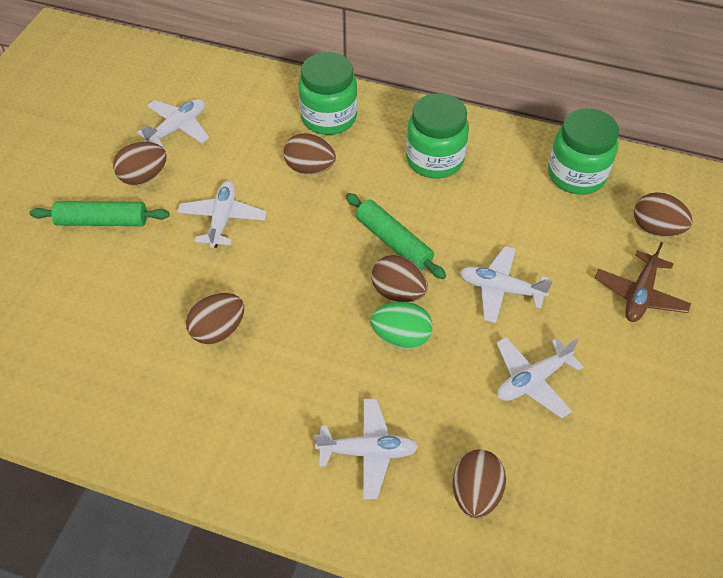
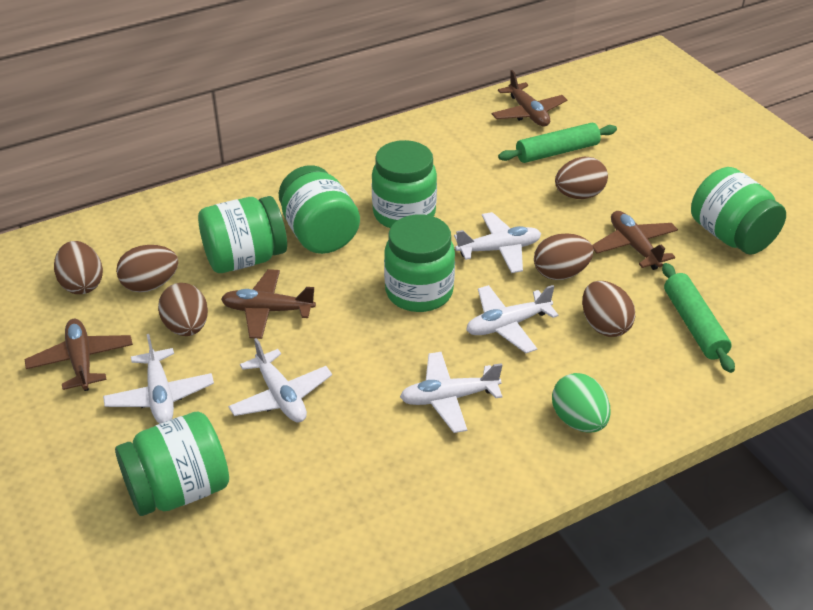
brown plane: [595,242,691,322] = 1 -> [25,319,133,391] [221,269,316,339] [492,70,567,127] [592,211,678,270] = 4
green jar: [298,52,357,135] [406,93,469,178] [548,108,619,194] = 3 -> [115,411,229,516] [198,196,287,273] [279,165,360,254] [372,140,437,228] [384,214,455,312] [691,167,786,255] = 6

